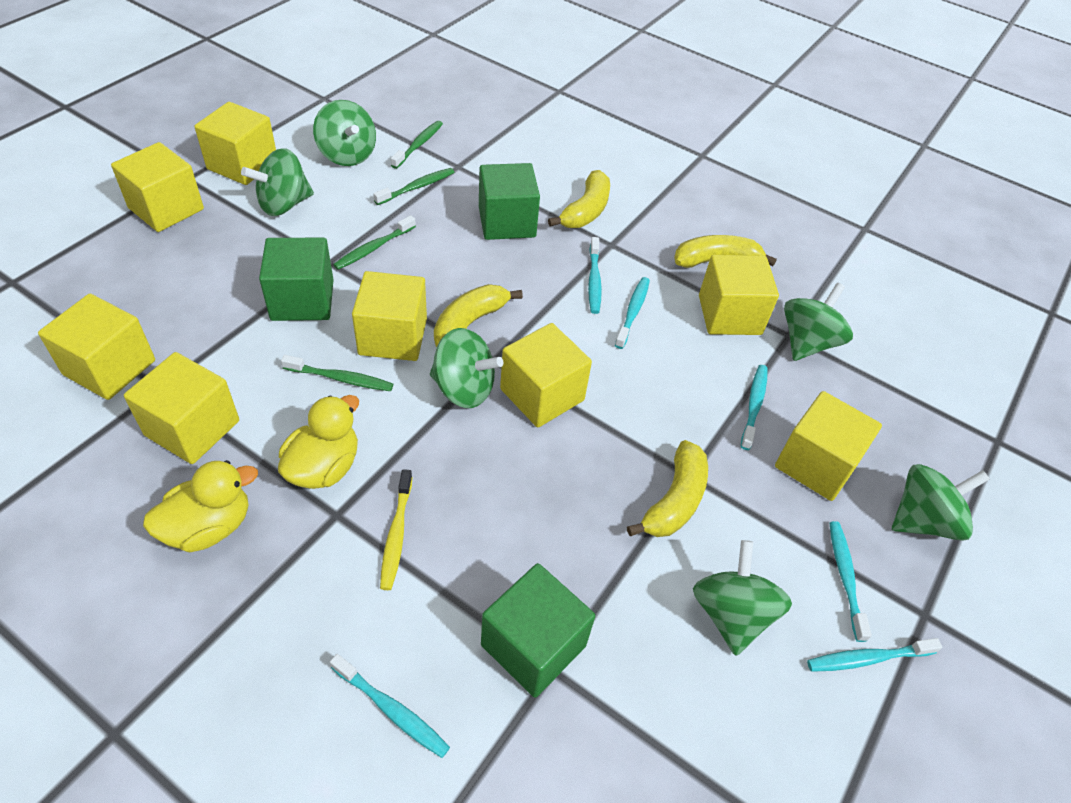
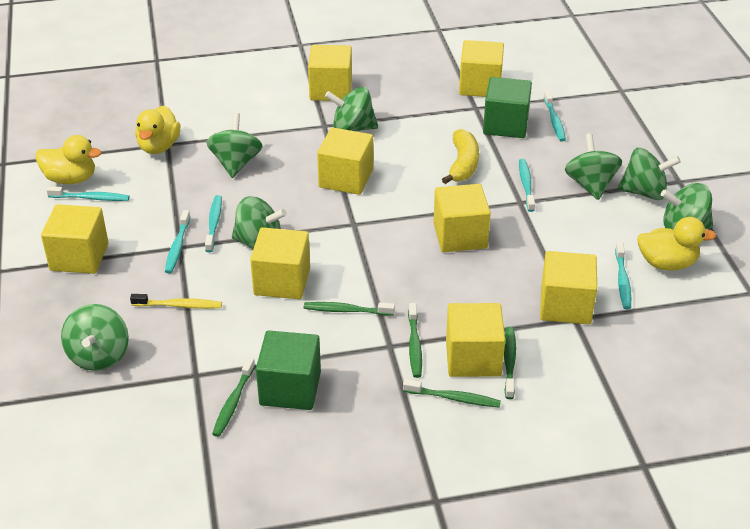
green cube: [259,238,333,321] [479,163,540,240] [481,563,595,698] = 3 -> [256,330,321,410] [483,77,532,138] = 2
green spinning top: [241,148,314,216] [313,100,376,166] [430,328,504,408] [693,540,792,656] [784,283,853,361] [892,464,990,541] = 6 -> [61,304,129,371] [206,113,262,178] [232,196,287,249] [325,87,378,131] [565,133,622,200] [618,148,681,200] [661,183,713,230] = 7
green toothbrush: [281,355,393,391] [333,215,416,270] [373,168,454,205] [391,121,443,169] = 4 -> [212,357,255,437] [304,302,395,316] [403,379,501,408] [408,303,422,378] [504,327,516,399] = 5
yellow banana: [434,284,523,347] [548,170,610,228] [627,440,708,537] [674,235,777,268] = 4 -> [442,129,479,184] = 1
yellow duck: [143,460,258,552] [278,395,359,489] = 2 -> [35,135,102,184] [135,106,180,154] [637,217,716,270] = 3

